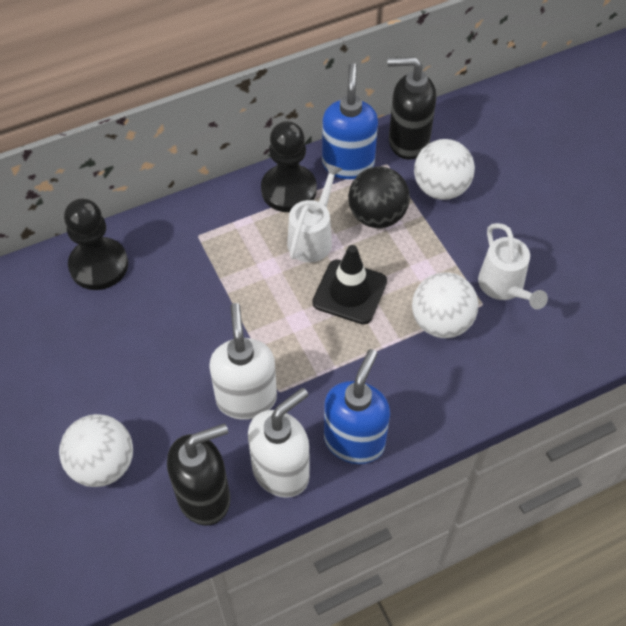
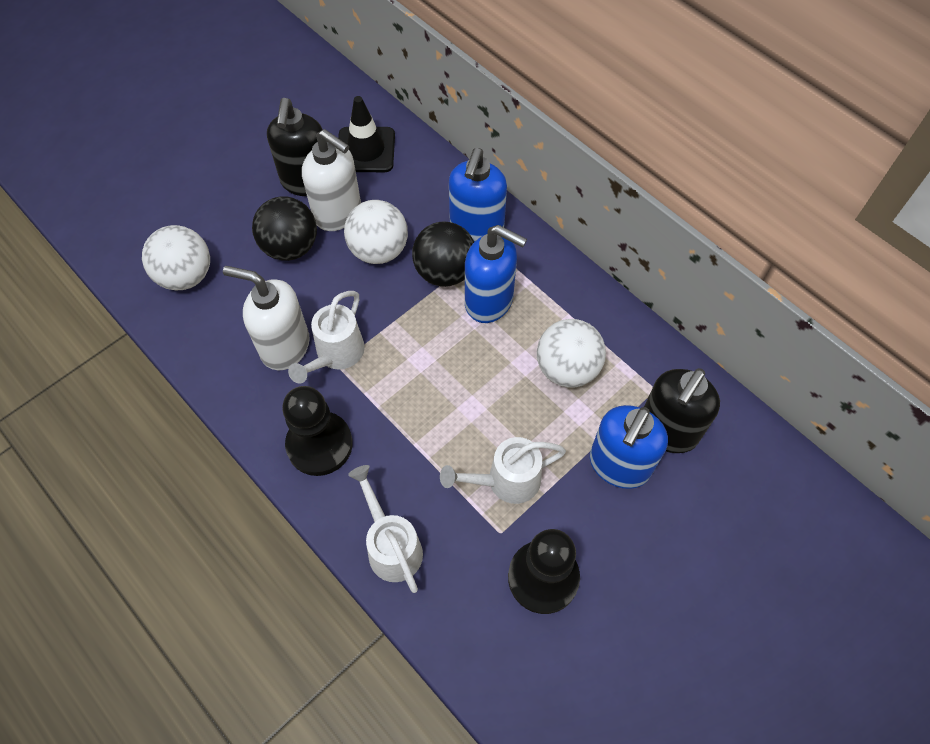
black ball: [348,167,410,228] = 1 -> [252,196,317,261] [412,221,474,287] = 2
blue soap dispenser: [322,63,378,179] [324,349,390,464] = 2 -> [449,148,507,242] [465,225,527,323] [590,405,668,489] = 3
white watering can: [287,163,342,262] [478,223,548,309] = 2 -> [288,291,365,383] [348,465,423,593] [440,437,566,504] = 3

